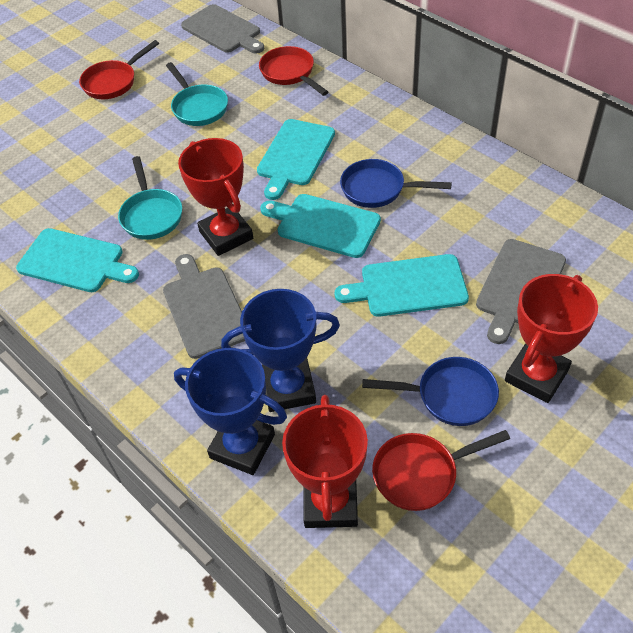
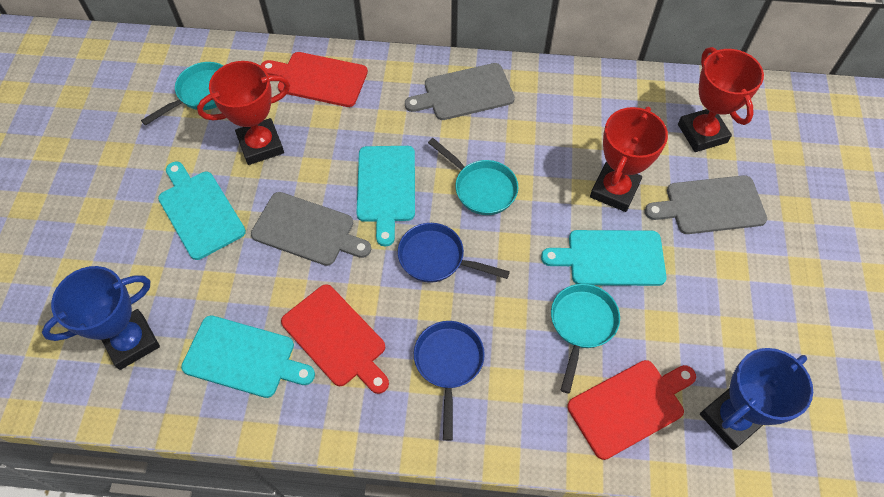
red cutting board: none = 0 -> [261,52,368,107] [281,284,389,394] [567,360,696,460] = 3
red pan: [79,40,159,99] [259,46,328,96] [372,430,510,511] = 3 -> none = 0
turquoise pan: [118,156,182,240] [166,62,228,126] = 2 -> [141,62,224,126] [428,138,518,215] [551,284,620,394] = 3

